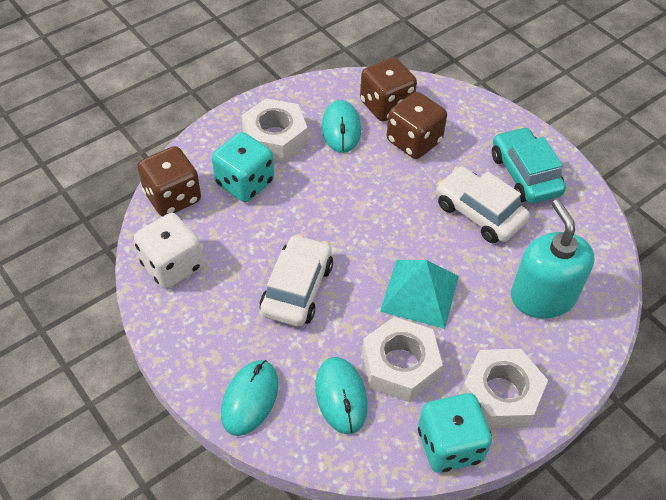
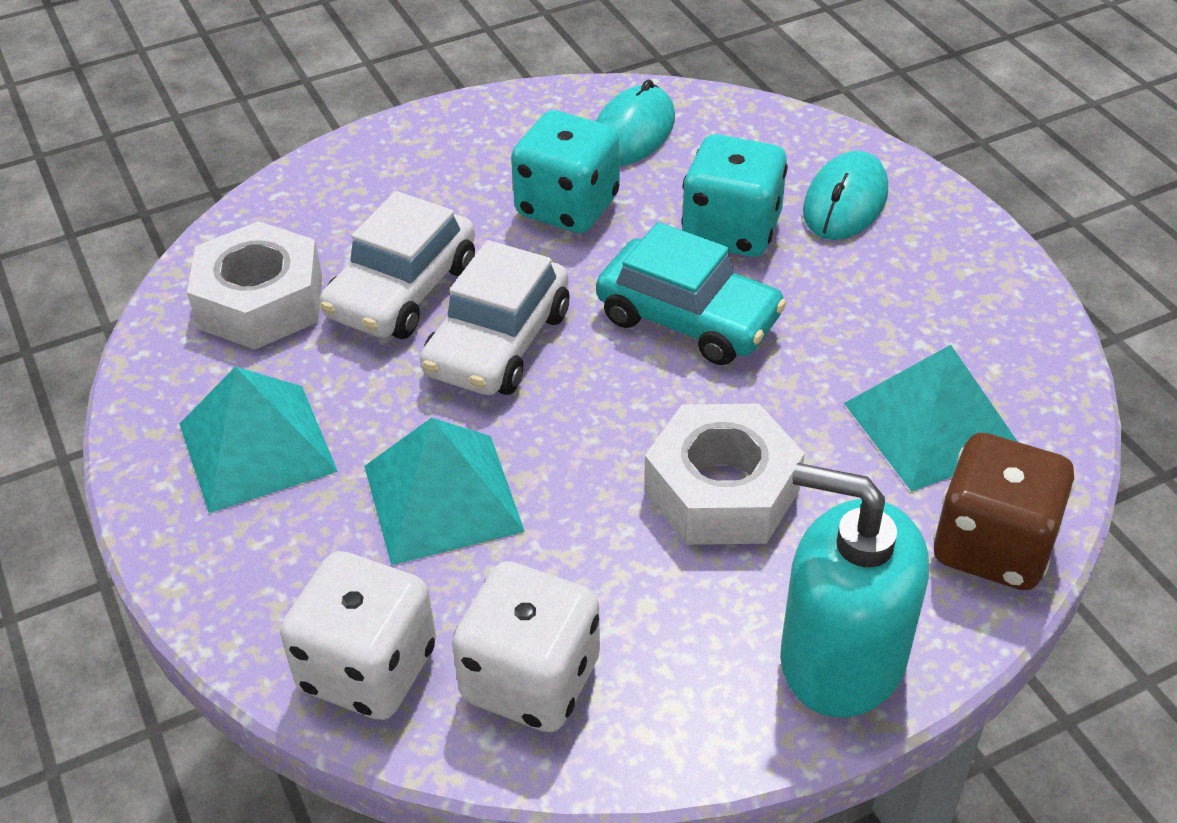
brown dice: [137,146,201,216] [360,57,417,121] [387,92,447,159] = 3 -> [933,433,1075,590] = 1
turquoise mouse: [221,360,278,436] [315,357,368,434] [322,100,361,153] = 3 -> [596,79,675,166] [803,151,888,240] = 2
turquoise pyramid: [380,260,459,329] = 1 -> [180,367,338,513] [364,418,525,565] [844,345,1018,491] = 3
white dice: [134,213,203,288] = 1 -> [280,551,436,720] [452,561,600,732] = 2
white nut: [241,98,308,162] [362,317,443,402] [461,349,548,429] = 3 -> [187,221,322,350] [644,404,805,545] = 2

